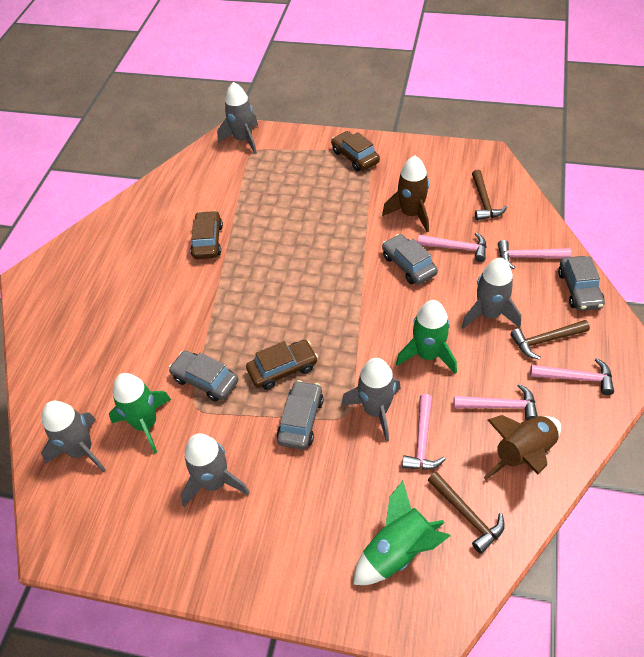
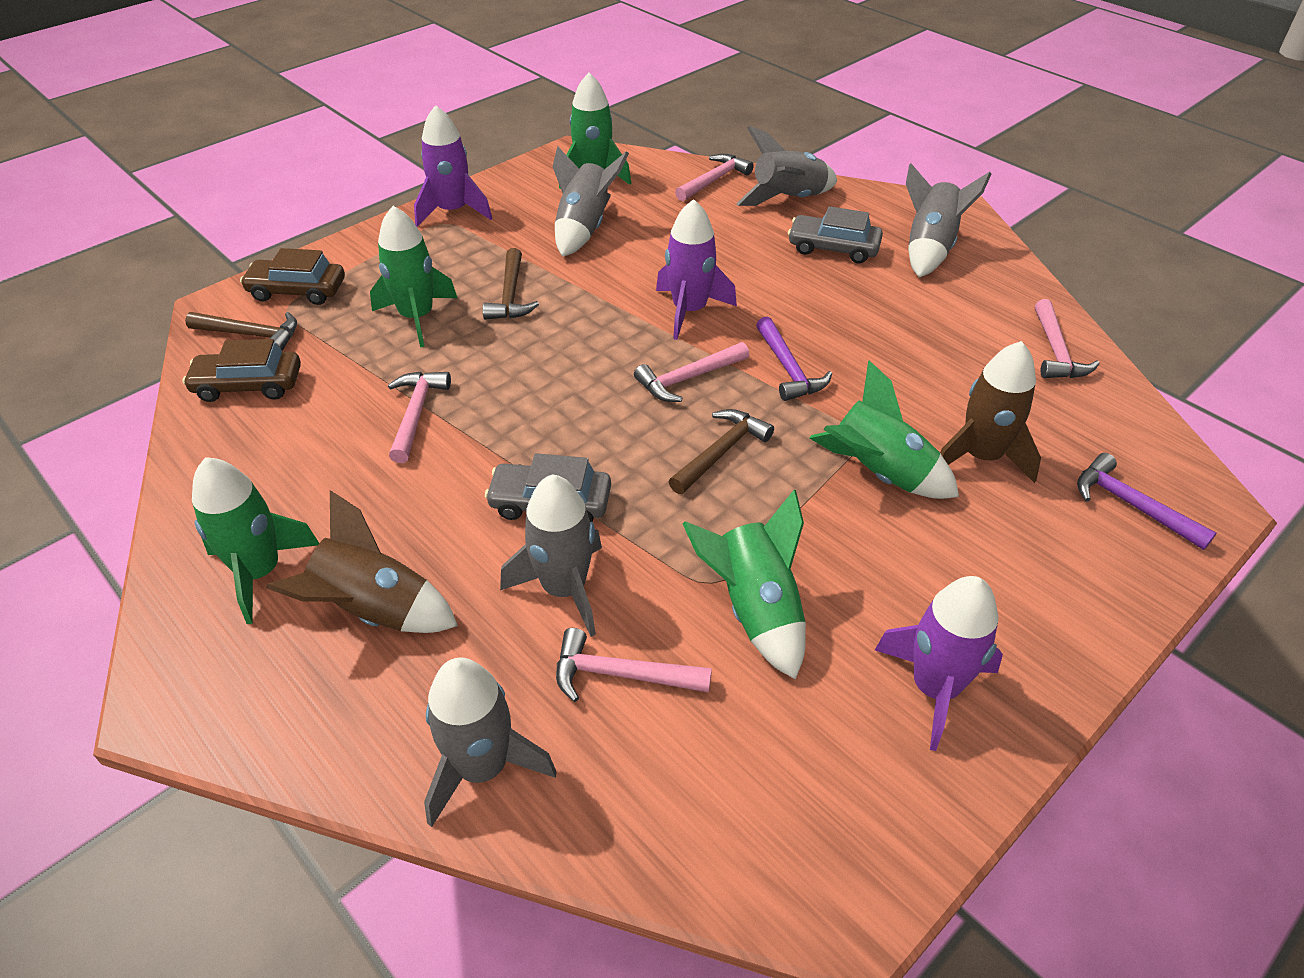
brown car: [190,211,223,259] [246,340,318,390] [331,131,380,171] = 3 -> [183,339,301,402] [240,248,345,305] = 2
green rocket: [109,373,171,454] [353,481,450,585] [396,300,457,374] = 3 -> [192,457,319,624] [370,206,457,347] [559,73,631,189] [683,490,806,679] [810,360,959,499] = 5
grey car: [169,351,238,402] [277,380,324,450] [382,234,438,285] [558,256,605,311] = 4 -> [485,453,611,522] [788,206,883,263] = 2
purple hammer: none = 0 -> [756,317,832,401] [1077,453,1217,550] = 2
purple rocket: none = 0 -> [414,105,492,227] [656,199,737,340] [875,576,1003,751] = 3

